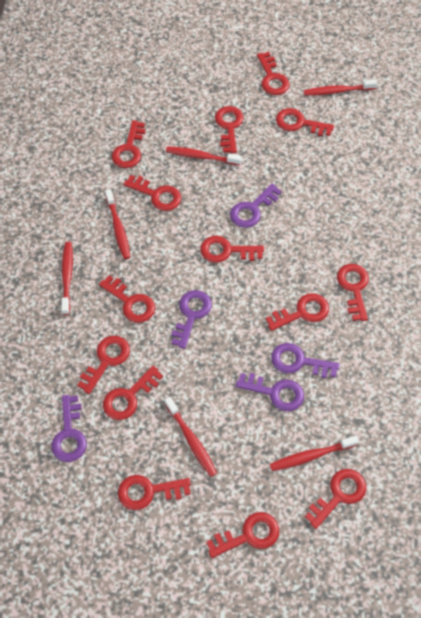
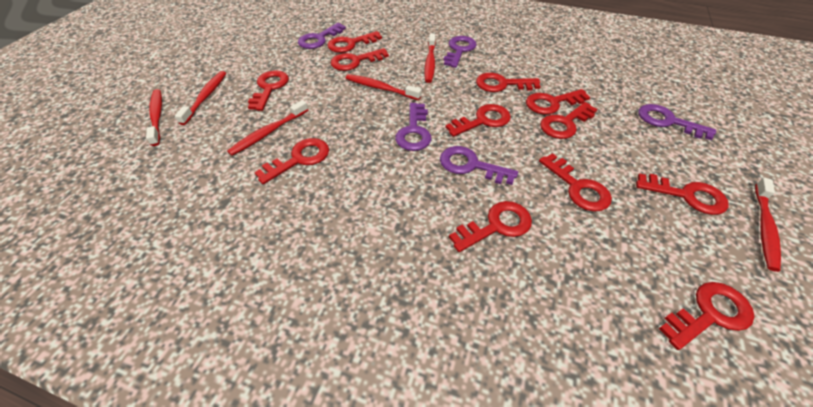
red key: [77,336,130,394] [99,275,155,323] [103,366,163,420] [112,120,146,168] [118,475,191,510] [124,175,181,211] [200,236,264,263] [206,512,279,558] [215,106,244,153] [257,52,290,95] [266,293,329,331] [276,108,334,136] [305,469,366,529] [337,264,369,321] = 14 -> [248,70,289,111] [254,138,329,184] [327,31,382,53] [331,48,389,71] [445,104,511,137] [449,201,532,252] [476,73,541,92] [526,89,590,115] [539,153,612,212] [540,102,597,139] [636,173,729,215] [659,282,755,350] = 12

